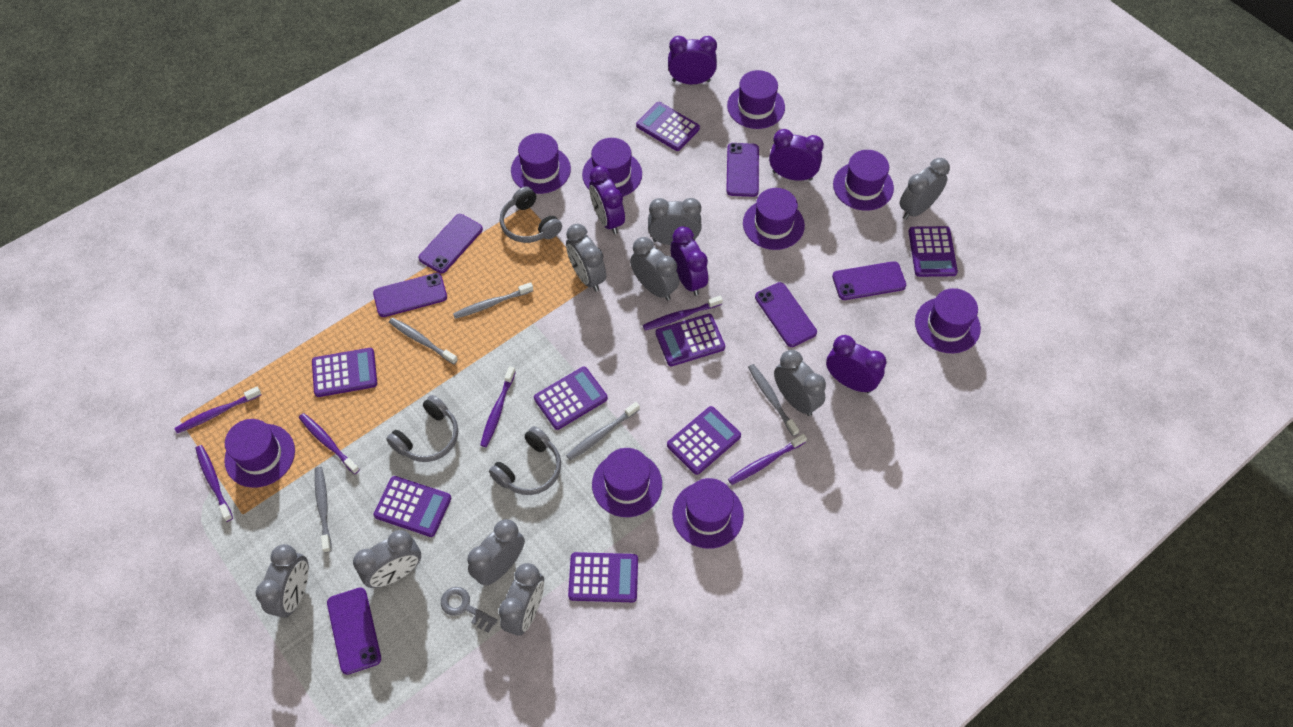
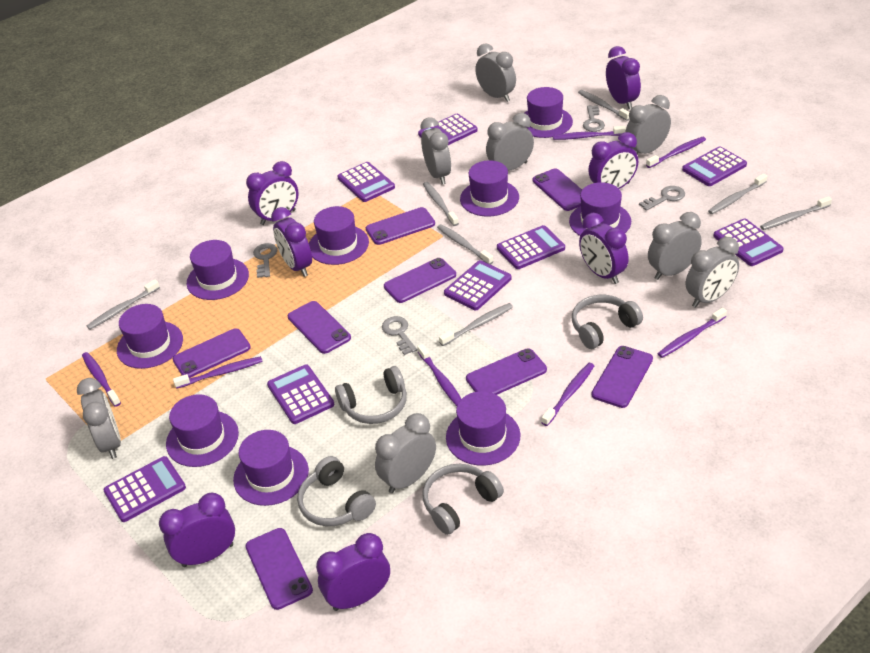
grey clock: [256,544,309,618] [353,530,421,588] [468,519,525,586] [499,563,544,636] [566,224,606,292] [630,237,680,301] [648,198,702,245] [774,350,826,416] [900,158,950,220] = 9 -> [77,378,121,459] [375,413,436,493] [420,117,451,184] [475,43,516,102] [486,113,534,171] [626,95,671,154] [648,212,702,280] [686,237,739,308] = 8
grey headphones: [386,395,458,462] [489,426,561,495] [500,186,562,243] = 3 -> [297,456,376,526] [335,366,407,424] [423,464,504,535] [572,295,643,349] = 4
grey key: [441,587,497,633] = 1 -> [253,243,277,278] [382,316,417,355] [583,105,605,132] [639,186,685,211] = 4
grey toothbrush: [315,467,332,553] [389,318,458,364] [453,282,533,319] [566,402,640,460] [748,364,799,436] = 5 -> [87,280,160,330] [423,182,459,226] [437,224,494,265] [439,303,513,346] [578,90,630,121] [708,174,767,214] [760,196,832,230] = 7
purple clock: [589,166,625,234] [668,36,717,85] [670,226,708,296] [769,129,824,181] [826,335,886,393] = 5 -> [159,493,235,567] [246,161,299,225] [271,207,312,277] [316,533,390,611] [579,213,629,284] [588,132,638,189] [606,46,641,109] = 7
purple phone: [327,587,381,675] [373,273,447,317] [418,214,483,273] [726,143,759,197] [755,282,817,347] [832,261,906,300] = 6 -> [173,329,251,378] [245,528,313,610] [288,301,351,354] [366,207,435,245] [384,258,456,303] [466,348,547,395] [533,168,582,211] [592,346,653,408] = 8
purple toothbrush: [174,387,262,433] [195,445,233,522] [299,413,360,474] [480,366,516,447] [643,296,723,330] [728,434,807,485] = 6 -> [82,352,121,407] [173,356,263,389] [417,344,461,406] [541,363,594,426] [553,126,626,140] [646,137,706,168] [658,308,727,358] = 7

